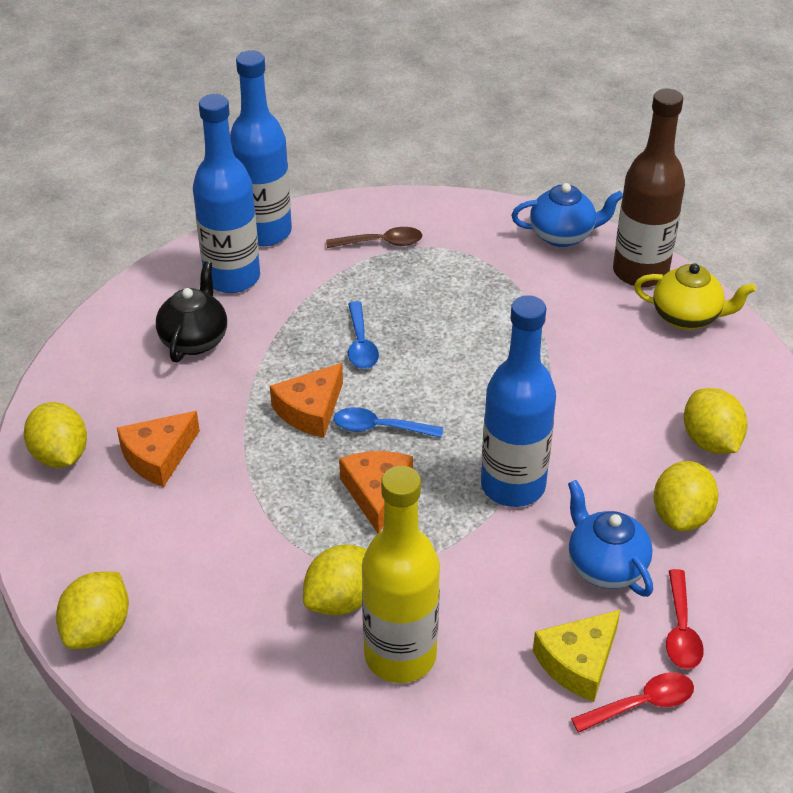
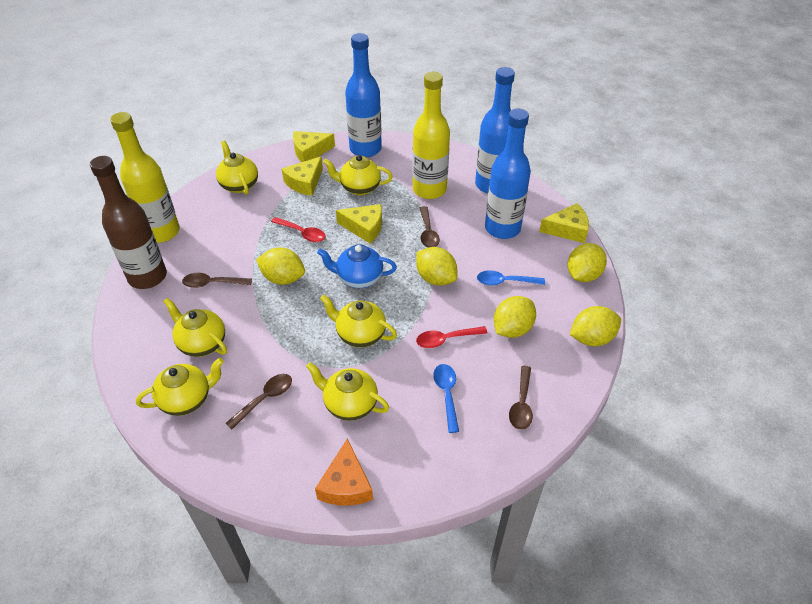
black teapot: [156,261,227,363] = 1 -> none = 0
blue teapot: [512,183,623,247] [568,480,653,597] = 2 -> [317,244,397,288] = 1
brown spoon: [326,227,422,248] = 1 -> [182,273,252,288] [226,374,292,429] [420,206,440,248] [509,366,533,430] = 4
orange cheese: [117,411,200,487] [270,363,343,438] [339,451,413,533] = 3 -> [315,438,373,506] = 1
yellow bottle: [362,466,440,683] = 1 -> [110,112,180,243] [412,72,450,199] = 2
yellow cheese: [533,610,620,702] = 1 -> [282,156,323,196] [293,131,335,162] [336,204,382,243] [539,203,589,243] = 4
yellow teapot: [634,263,756,330] = 1 -> [136,358,224,416] [163,298,227,357] [216,141,258,195] [306,362,389,421] [320,294,397,347] [323,155,393,195] = 6

